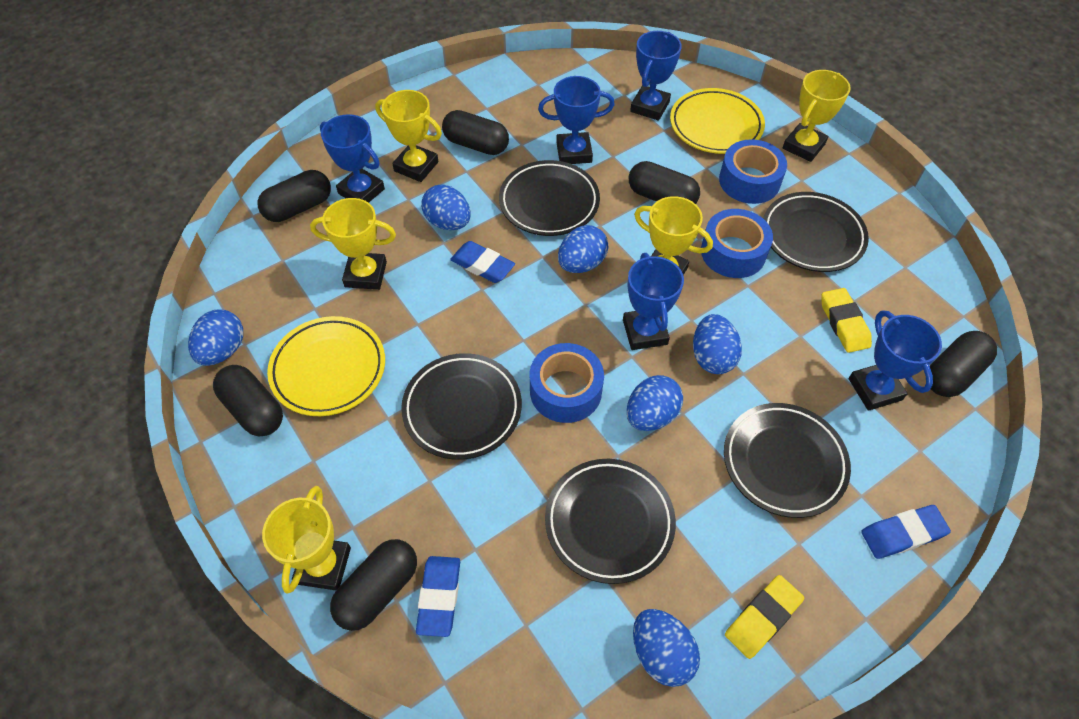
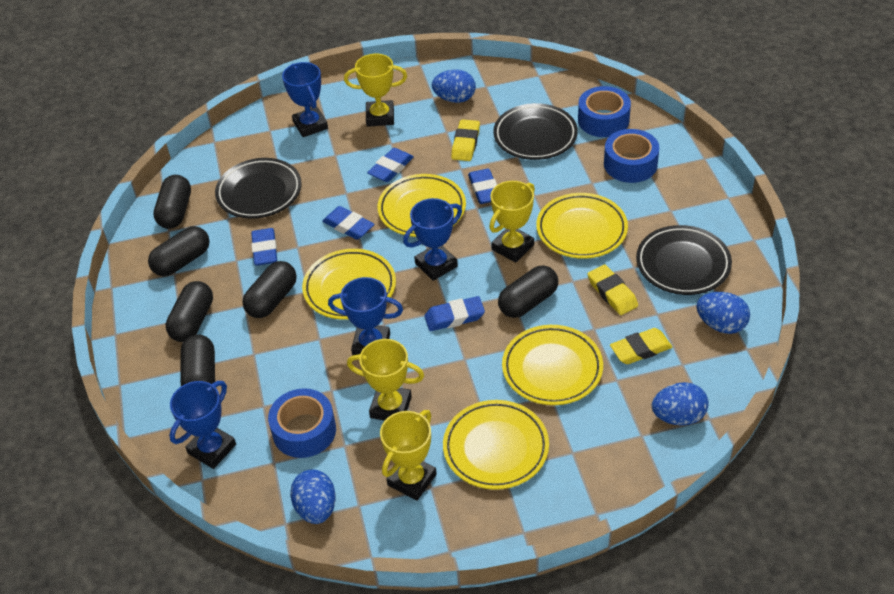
black plate: [401,353,522,460] [499,160,600,236] [545,459,676,584] [724,403,851,518] [763,192,869,272] = 5 -> [215,158,302,219] [493,103,578,160] [636,225,732,295] = 3
blue egg: [188,310,243,366] [421,185,470,230] [558,225,609,273] [627,375,683,431] [633,609,700,687] [693,314,742,374] = 6 -> [290,469,336,524] [432,69,476,103] [652,382,709,426] [696,292,750,334] = 4
blue eraser: [416,556,460,637] [450,241,515,283] [861,505,951,559] = 3 -> [251,228,277,266] [322,206,374,240] [367,148,414,182] [424,296,485,331] [468,169,497,204] = 5
blue trophy: [320,114,385,203] [538,76,615,164] [623,253,684,350] [630,31,682,121] [848,310,942,411] = 5 -> [169,381,236,469] [282,62,328,137] [328,277,403,356] [403,198,462,281] = 4
yellow eraser: [725,575,804,659] [821,288,872,353] = 2 -> [451,119,480,161] [587,264,638,315] [610,328,672,364] = 3
yellow plate: [267,316,385,416] [670,88,765,154] = 2 -> [302,249,396,320] [377,174,466,237] [443,400,549,490] [502,325,603,405] [536,193,628,259] = 5
yellow trophy: [262,486,351,593] [310,198,396,290] [375,90,442,182] [634,196,713,275] [783,70,851,162] = 5 -> [344,54,407,127] [347,339,424,421] [380,410,437,501] [489,181,535,263] = 4

